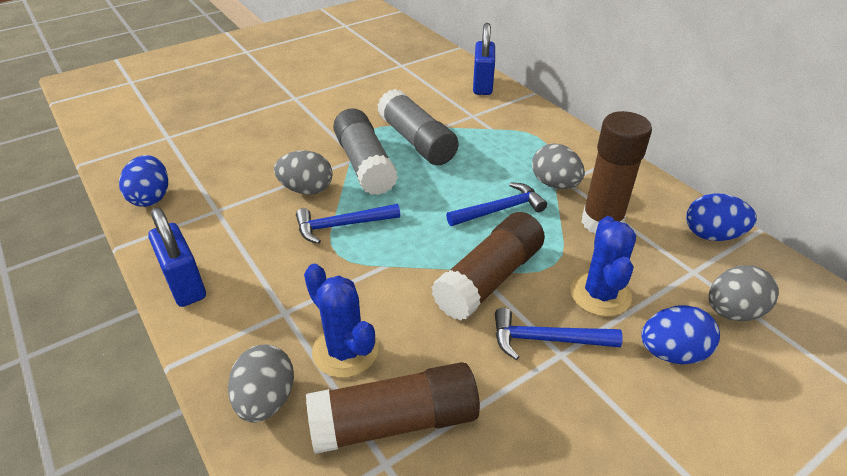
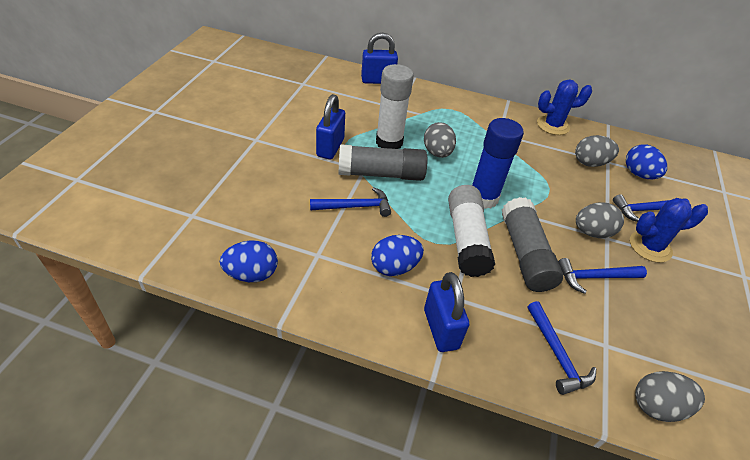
blue glue stick: none = 0 -> [472,118,524,209] = 1
blue hammer: [296,204,400,244] [446,182,547,226] [495,308,623,360] = 3 -> [310,187,391,217] [527,301,596,395] [558,258,647,294] [613,194,689,222] = 4
blue padlock: [148,207,206,307] [473,23,495,95] = 2 -> [316,94,345,159] [361,33,398,84] [424,272,469,352] = 3
brown glue stick: [306,362,480,454] [431,212,545,321] [582,111,652,234] = 3 -> none = 0
white glue stick: none = 0 -> [376,64,414,149] [448,185,495,277] = 2

